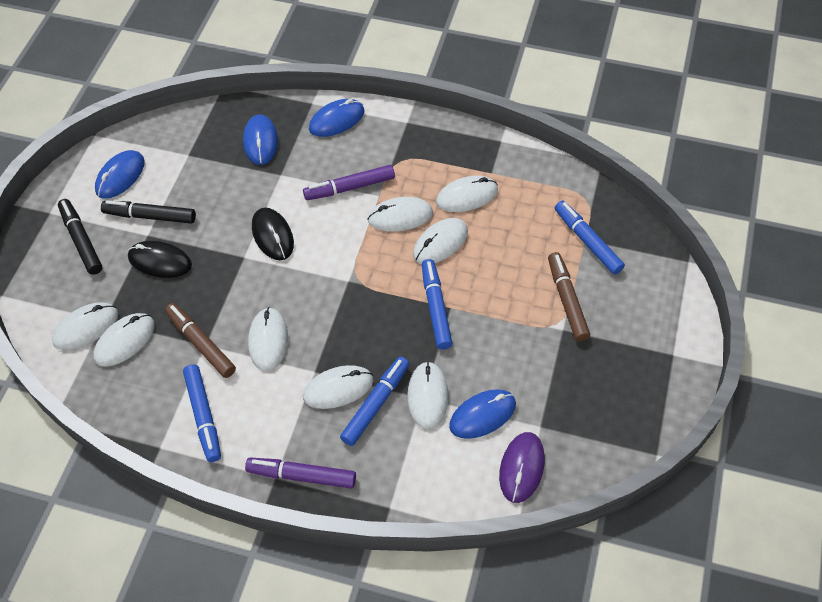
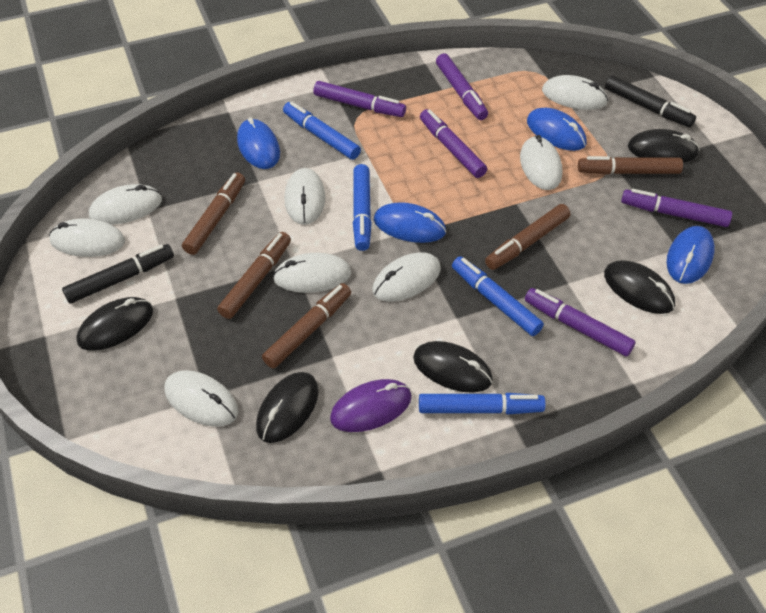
black mouse: [128,241,192,278] [252,207,294,260] = 2 -> [77,297,153,351] [256,372,319,443] [413,341,493,393] [604,260,675,314] [628,129,700,163] = 5
brown marker: [165,303,236,378] [548,252,590,341] = 2 -> [182,172,245,255] [217,232,291,319] [262,283,351,369] [485,204,570,270] [578,156,683,175] = 5
purple marker: [245,458,356,489] [303,165,395,200] = 2 -> [313,81,406,117] [420,109,487,178] [436,53,488,120] [525,288,636,357] [621,189,732,227] = 5

